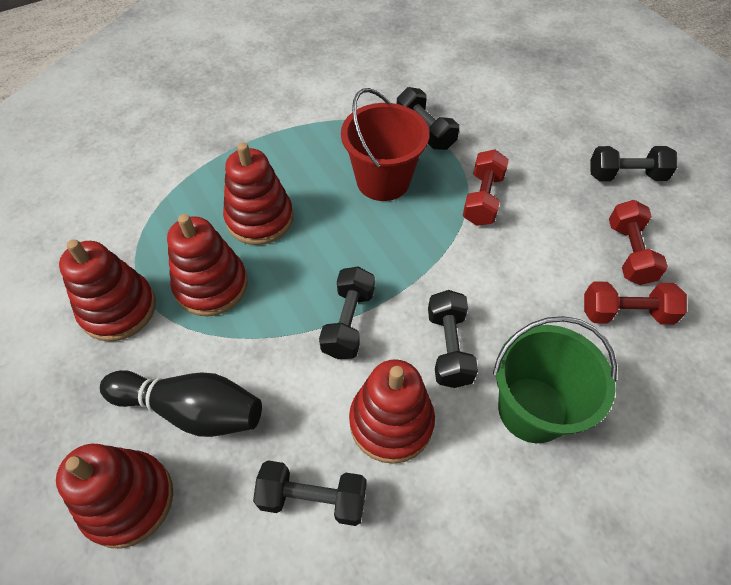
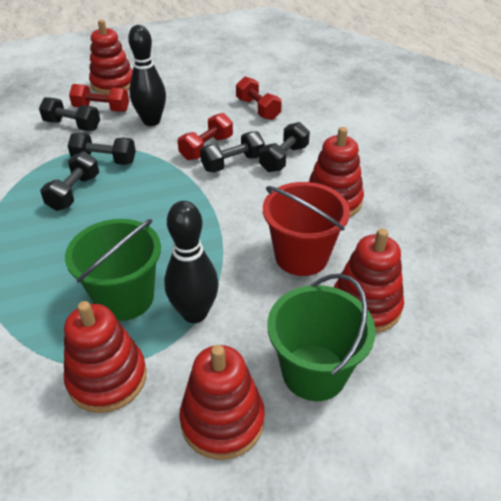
black bowling pin: [100,370,262,437] = 1 -> [128,25,166,126] [164,201,219,323] = 2
green bucket: [493,316,617,443] = 1 -> [65,219,161,321] [267,273,376,401] = 2

